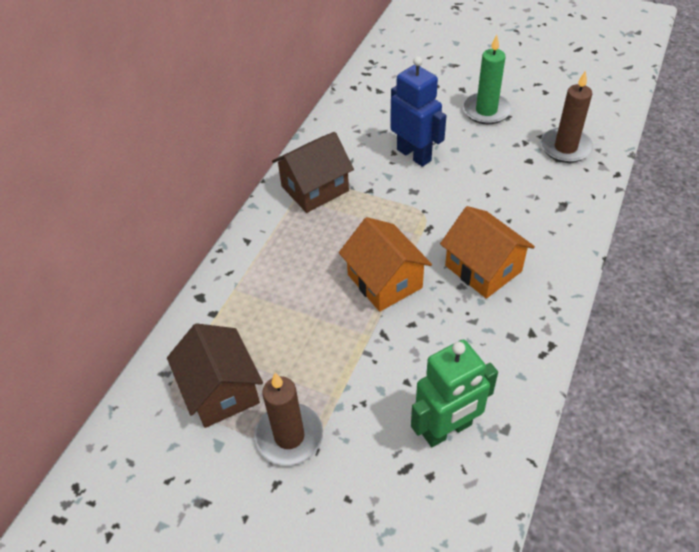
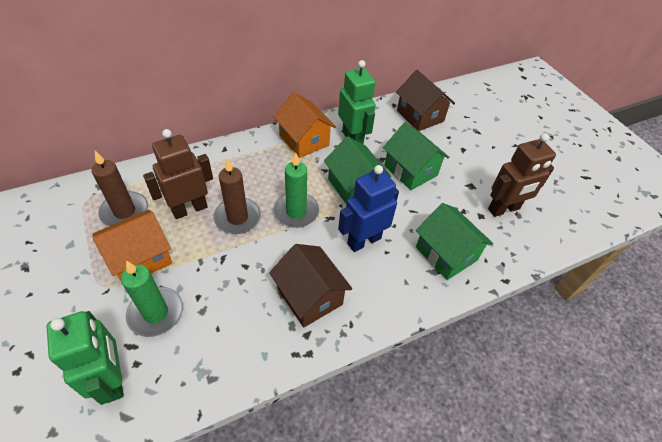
brown robot: none = 0 -> [143,129,213,219] [488,133,556,217] = 2
green candle: [463,35,512,124] = 1 -> [121,260,183,337] [273,153,319,228] = 2
green house: none = 0 -> [324,136,391,204] [383,122,449,190] [416,203,493,280] = 3
green robot: [411,340,498,447] = 1 -> [47,311,124,405] [338,60,376,145] = 2

